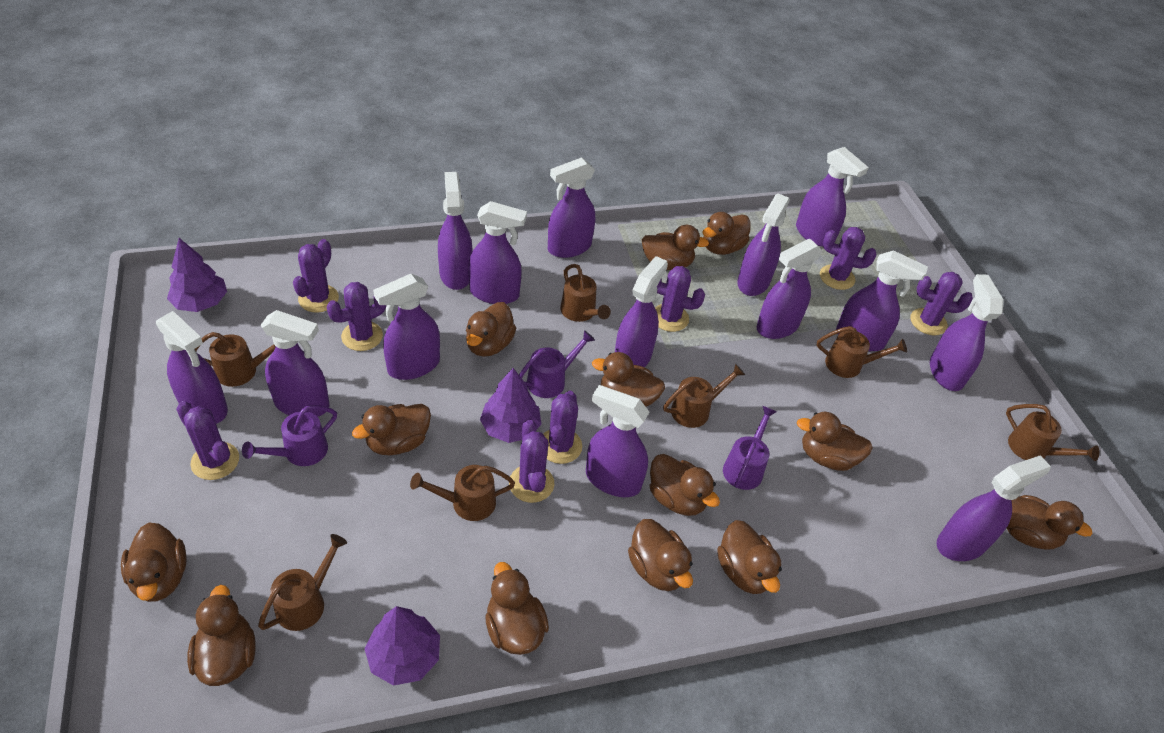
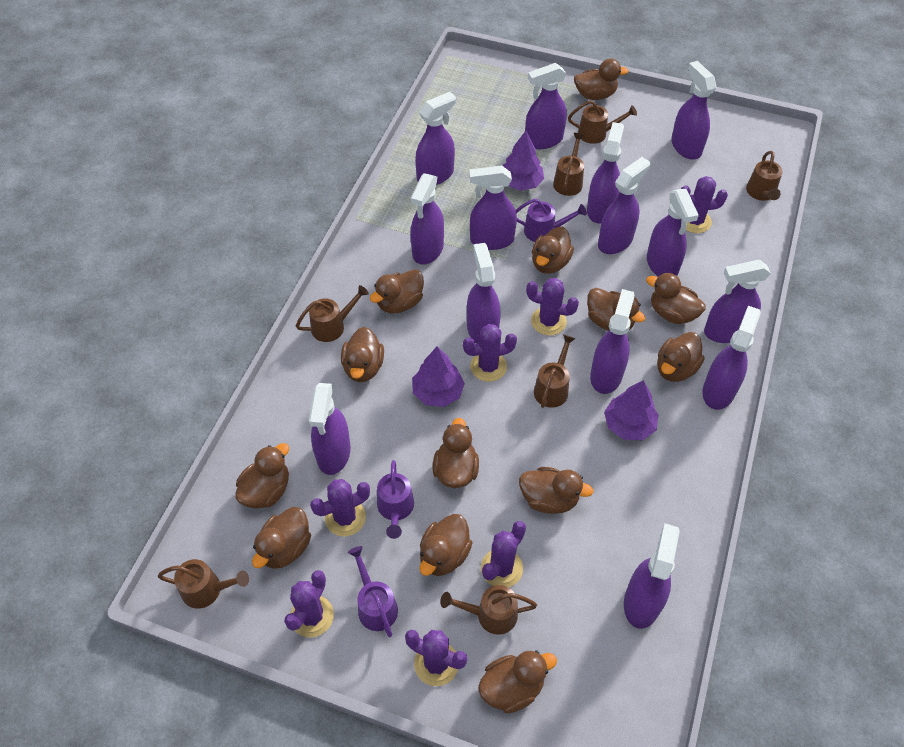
purple cactus: [176,401,239,480] [293,239,339,313] [327,282,386,351] [509,420,554,503] [543,391,582,464] [655,266,705,332] [820,227,876,290] [910,272,973,336] = 8 -> [284,570,334,637] [310,479,370,536] [405,630,467,686] [463,324,517,382] [481,521,526,587] [526,278,579,336] [681,176,728,233] = 7

